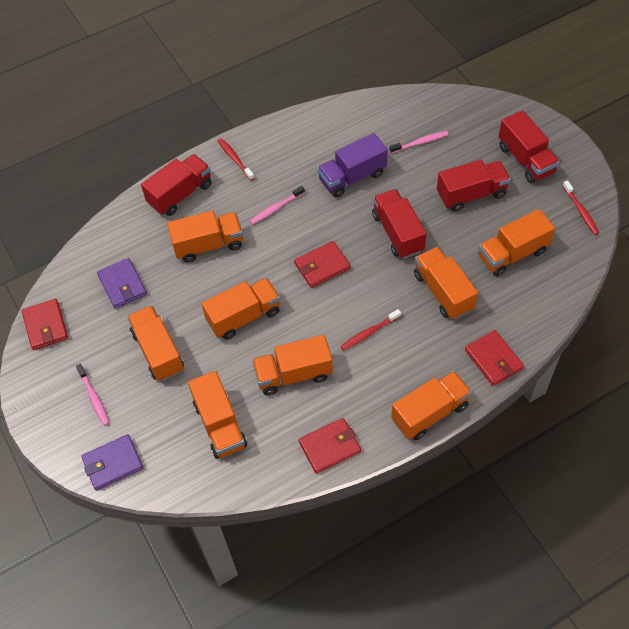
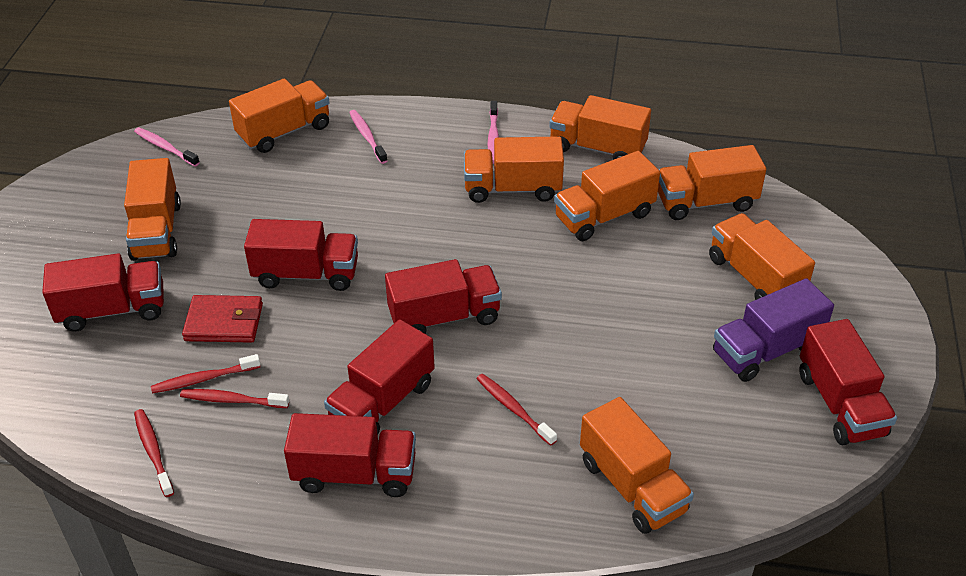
purple wallet: [81,434,143,491] [97,258,147,309] = 2 -> none = 0
red toothbrush: [218,138,254,181] [340,309,401,351] [563,180,599,235] = 3 -> [134,409,174,497] [151,354,260,393] [180,389,289,408] [476,374,557,446] = 4
red truck: [141,154,212,216] [372,189,427,259] [437,159,511,212] [498,110,559,183] = 4 -> [42,253,164,332] [244,219,358,291] [284,413,416,497] [324,319,435,435] [385,259,502,334] [799,319,897,445] = 6
red wallet: [22,299,68,350] [294,241,351,288] [299,418,361,474] [465,330,524,386] = 4 -> [182,295,263,343] = 1

